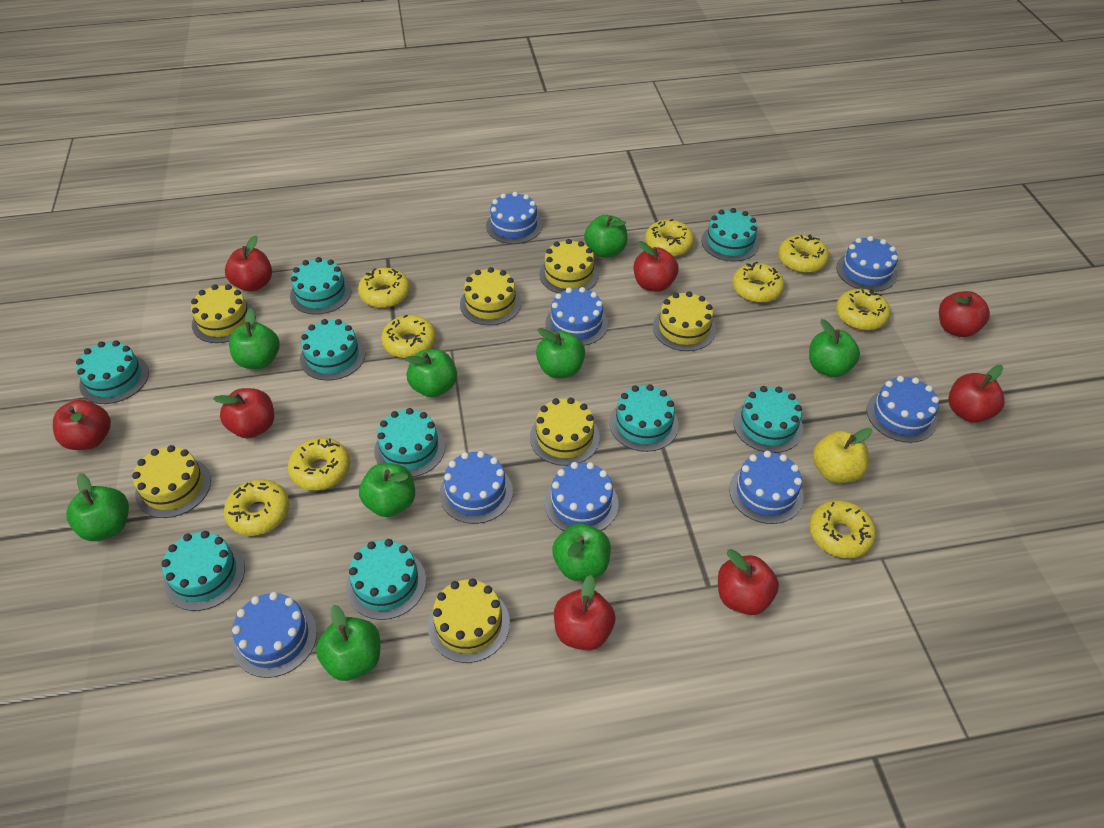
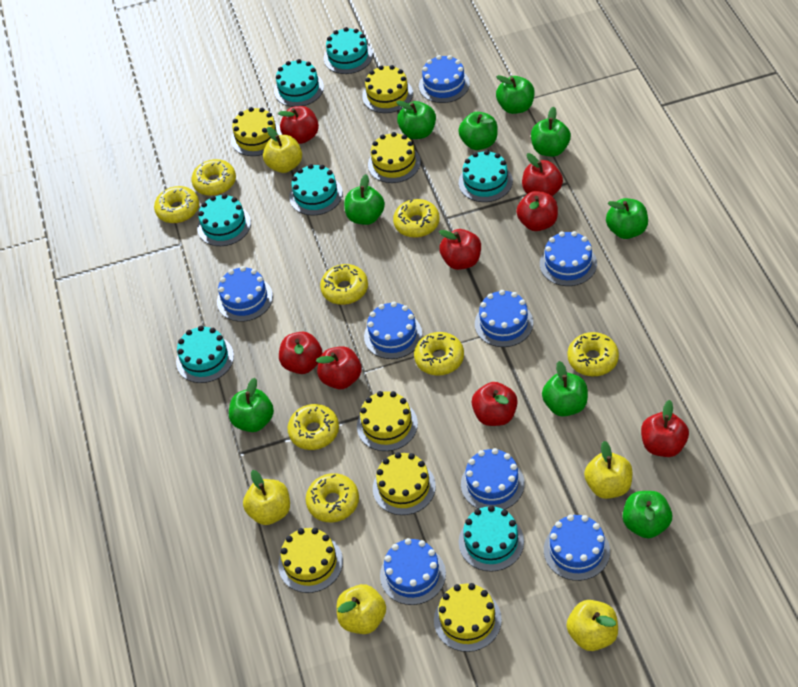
turquoise cake: [76,340,149,404] [161,531,245,611] [290,257,352,315] [300,319,365,381] [346,539,426,620] [374,408,445,477] [610,384,679,452] [701,208,759,261] [733,386,803,453] = 9 -> [176,326,234,383] [197,194,251,246] [274,59,324,107] [289,164,343,216] [324,27,373,74] [459,150,513,202] [459,505,524,572] = 7
yellow apple: [813,428,872,483] = 1 -> [243,470,290,525] [263,127,302,173] [337,584,386,634] [567,600,618,651] [584,441,632,499] = 5
yellow donut: [224,479,289,536] [288,438,350,490] [358,268,410,308] [381,314,436,358] [645,219,694,257] [732,262,785,303] [778,235,829,273] [809,500,876,558] [836,289,891,330] = 9 -> [154,186,199,223] [191,159,236,196] [287,404,339,450] [306,473,359,522] [320,264,368,305] [393,199,440,238] [414,332,464,376] [567,332,619,376] = 8

